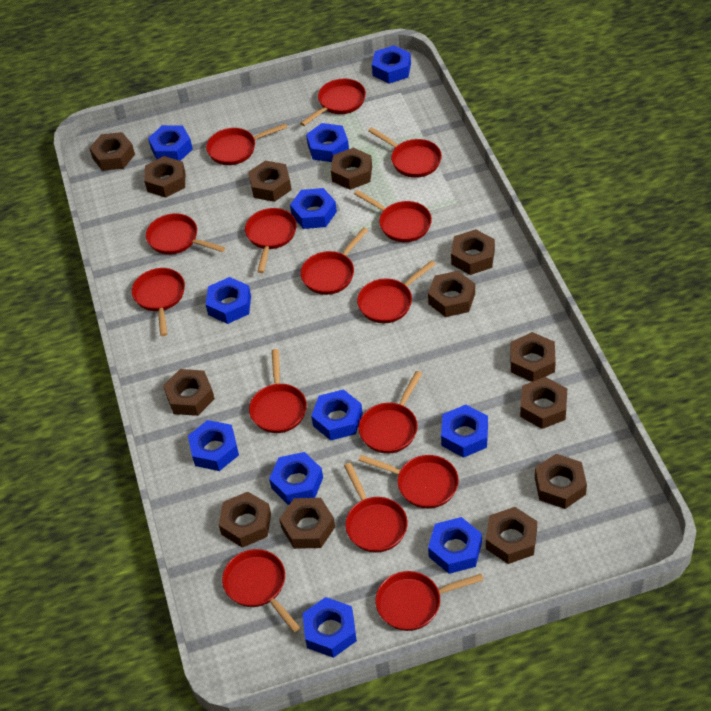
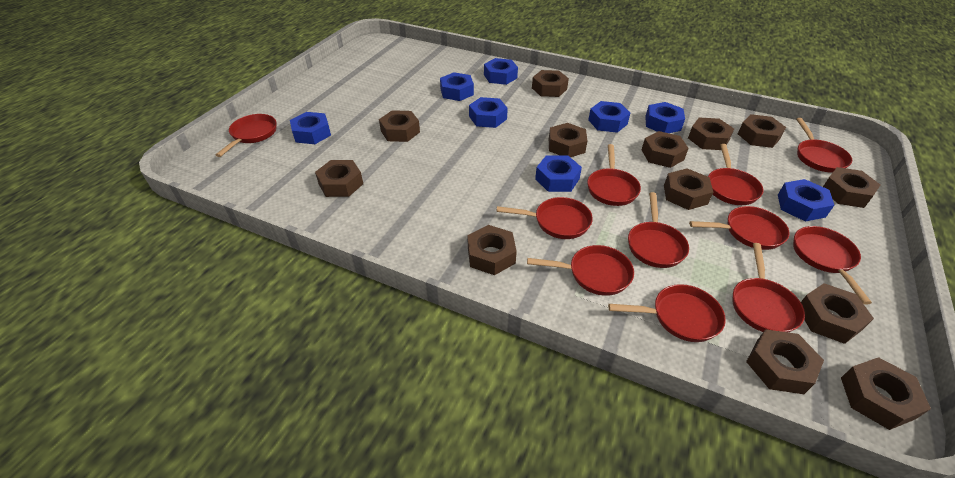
blue nut: [148,125,193,161] [188,420,239,471] [206,277,251,324] [269,452,323,505] [290,188,337,229] [303,597,357,658] [306,123,349,162] [311,389,363,440] [372,45,411,84] [428,517,482,574] [441,405,488,458] = 11 -> [290,112,331,144] [440,72,474,101] [469,97,508,128] [484,58,518,85] [535,155,582,192] [588,101,630,133] [645,102,685,133] [778,179,834,221] = 8
red pan: [132,268,185,336] [146,213,225,255] [206,123,288,165] [222,549,300,632] [245,208,297,273] [249,349,307,433] [300,79,366,126] [301,227,368,295] [344,463,408,553] [354,190,432,242] [357,260,436,323] [358,371,422,454] [358,455,459,509] [368,127,442,178] [376,571,484,631] = 15 -> [216,114,277,157] [496,197,593,239] [527,245,634,296] [587,144,641,206] [608,284,726,342] [628,192,689,268] [689,206,790,250] [708,144,763,205] [732,243,805,332] [793,226,872,305] [796,118,852,173] = 11

